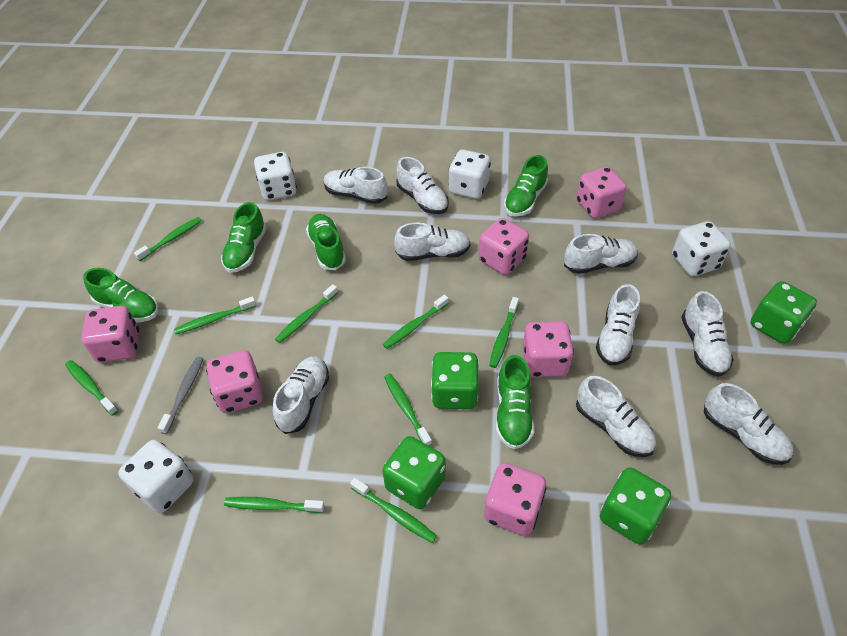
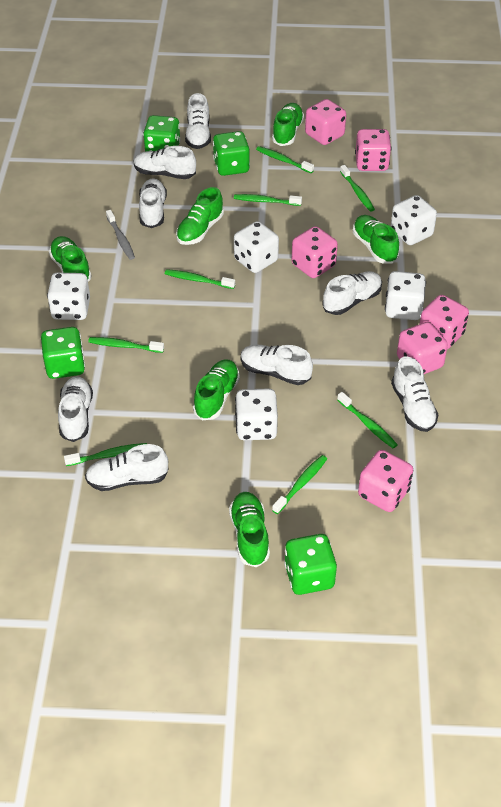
green shoe: [83,268,158,322] [221,202,267,273] [306,214,346,270] [496,355,534,449] [504,155,548,217] = 5 -> [49,236,92,282] [176,187,224,245] [193,359,240,420] [229,492,270,567] [272,103,304,146] [353,215,399,264] = 6
green toothbrush: [65,360,118,416] [134,217,202,261] [174,296,256,334] [224,497,324,513] [275,284,338,343] [350,478,437,543] [383,295,449,349] [384,374,432,446] [489,297,519,368] = 9 -> [64,443,147,466] [88,337,164,353] [165,269,235,289] [234,194,302,206] [256,146,314,173] [272,455,327,514] [337,392,398,448] [340,165,375,212] = 8
white dice: [118,440,194,513] [254,152,297,201] [448,150,491,199] [672,221,731,276] = 4 -> [47,273,90,320] [234,221,279,273] [235,388,278,440] [385,271,426,320] [391,195,437,245] = 5
white shoe: [273,356,329,434] [324,167,388,204] [394,222,471,261] [396,157,449,214] [564,234,638,274] [576,376,656,457] [596,284,640,365] [681,291,734,377] [704,383,793,465] = 9 -> [58,376,93,442] [85,444,169,491] [134,146,196,179] [139,179,167,228] [185,93,211,149] [240,344,313,385] [322,271,382,315] [391,356,439,432] = 8

